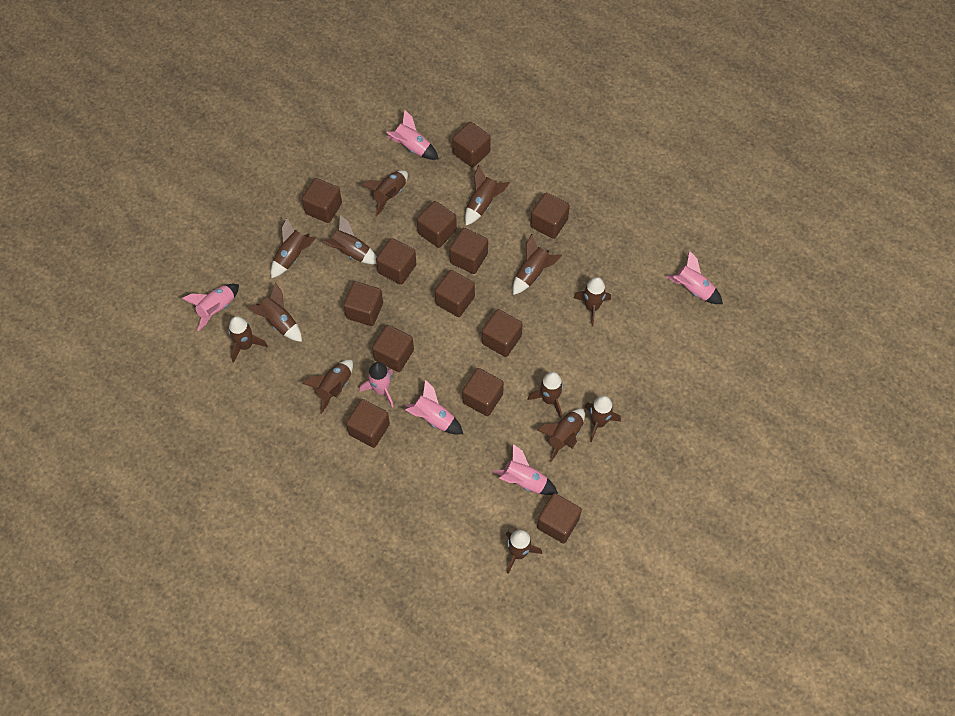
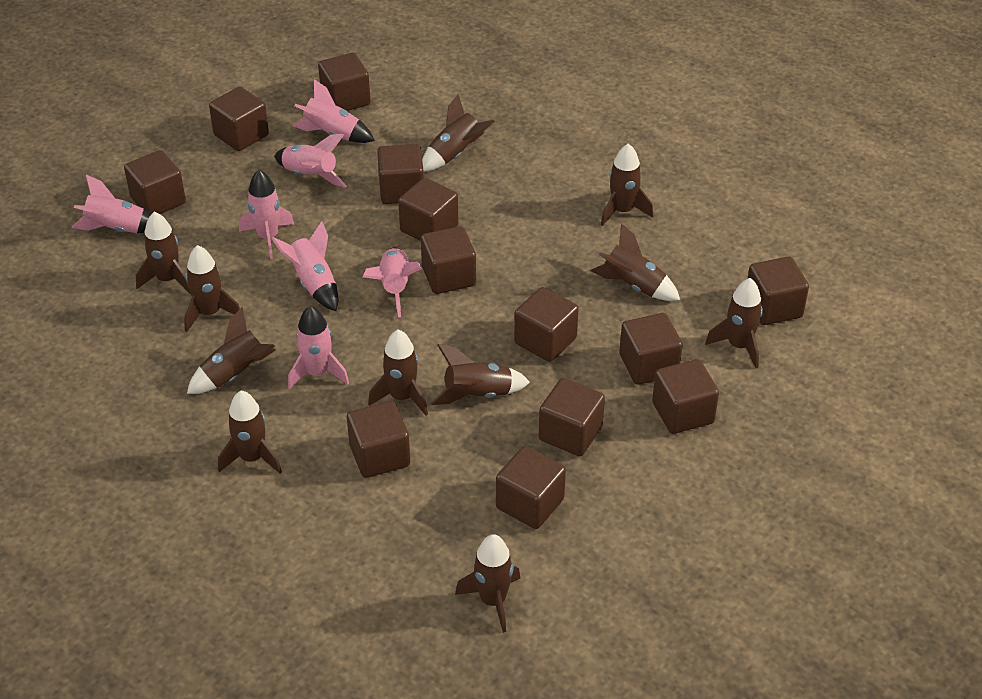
brown rocket: [228,316,268,363] [248,283,302,342] [271,217,317,278] [302,360,353,414] [323,215,377,264] [361,170,408,216] [465,165,510,225] [506,530,542,574] [513,234,562,295] [528,372,563,418] [537,409,585,462] [574,277,611,327] [584,395,621,442] = 13 -> [136,212,191,294] [184,245,240,332] [187,307,276,394] [218,391,282,474] [368,329,428,415] [422,94,495,171] [431,344,530,405] [455,534,521,633] [591,224,680,301] [601,143,653,226] [705,278,763,368] = 11
pink rocket: [182,284,239,331] [360,362,394,408] [387,110,439,160] [405,380,463,435] [494,444,558,495] [666,251,723,304] = 6 -> [71,175,151,233] [239,170,294,259] [271,221,339,311] [274,134,347,188] [288,306,349,390] [292,79,375,143] [363,247,421,317] = 7

